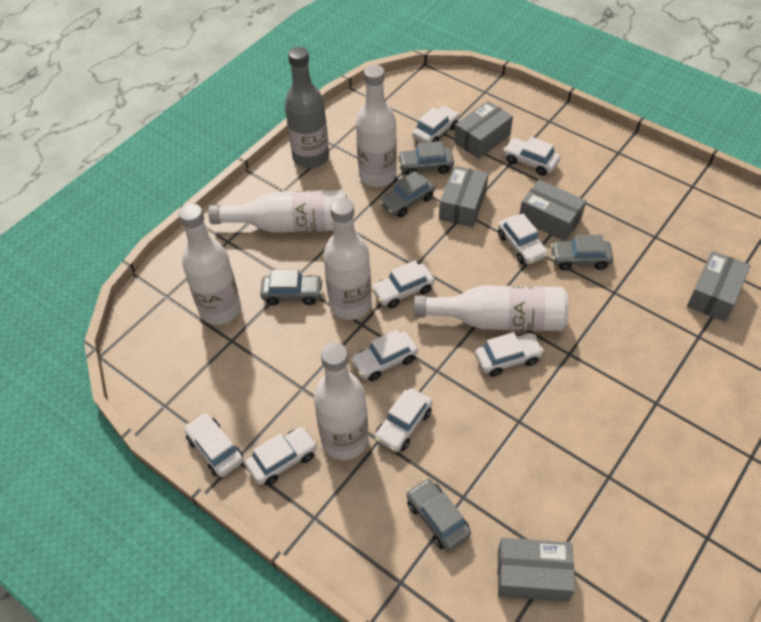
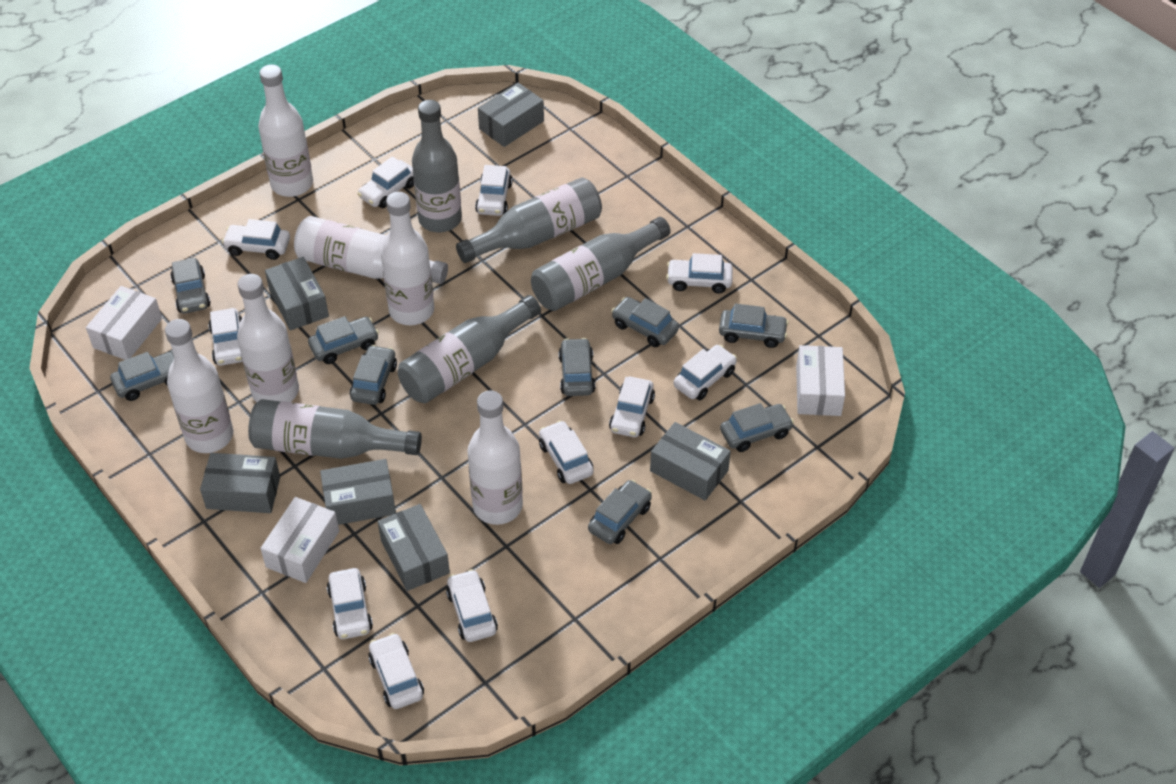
grey bottle: [285,47,329,168] = 1 -> [248,399,422,459] [398,295,541,403] [412,100,462,232] [456,177,602,263] [531,217,671,311] = 5
grey box: [439,166,488,228] [454,101,513,159] [498,537,575,602] [519,180,586,241] [687,251,751,322] = 5 -> [200,453,280,513] [265,257,329,331] [320,459,396,525] [377,504,450,591] [478,83,544,147] [650,422,731,501] = 6
grey car: [260,270,323,306] [379,171,435,218] [397,141,454,175] [406,478,471,551] [551,235,613,270] = 5 -> [110,352,174,401] [170,258,211,314] [308,316,379,364] [350,345,397,405] [559,338,595,396] [588,480,652,544] [611,297,679,347] [719,304,789,348] [720,403,794,452] = 9
white box: none = 0 -> [86,286,162,360] [260,497,339,583] [796,345,845,416] = 3
white car: [184,413,243,477] [245,427,317,486] [351,329,418,381] [371,260,435,308] [375,388,432,452] [412,106,459,143] [475,332,544,377] [498,214,548,265] [503,137,560,176] = 9 -> [208,308,243,366] [222,219,290,260] [327,568,373,639] [357,157,414,208] [368,633,424,709] [446,569,498,642] [475,165,512,216] [539,420,594,484] [609,377,655,437] [666,253,733,294] [673,345,737,400] = 11

